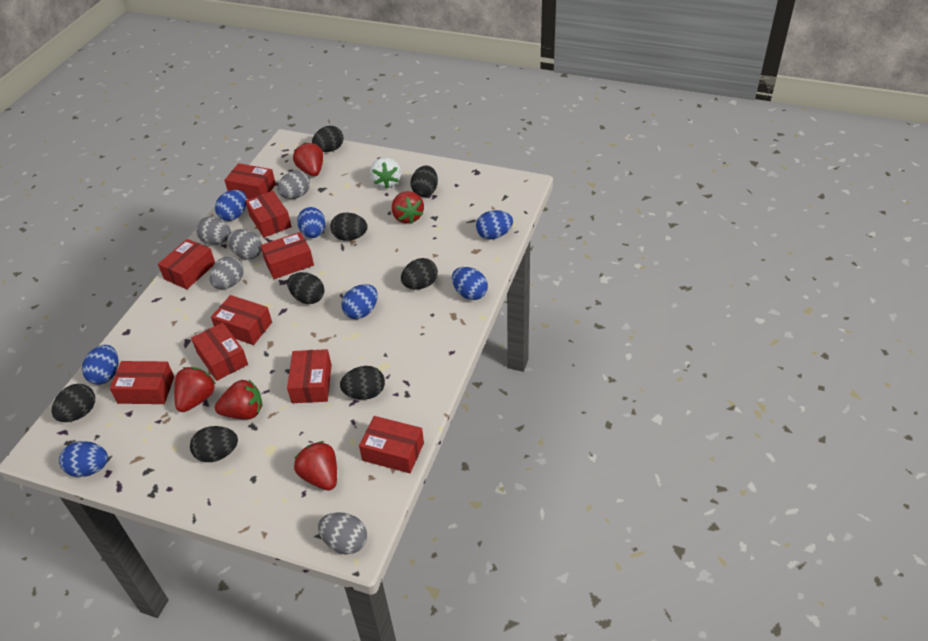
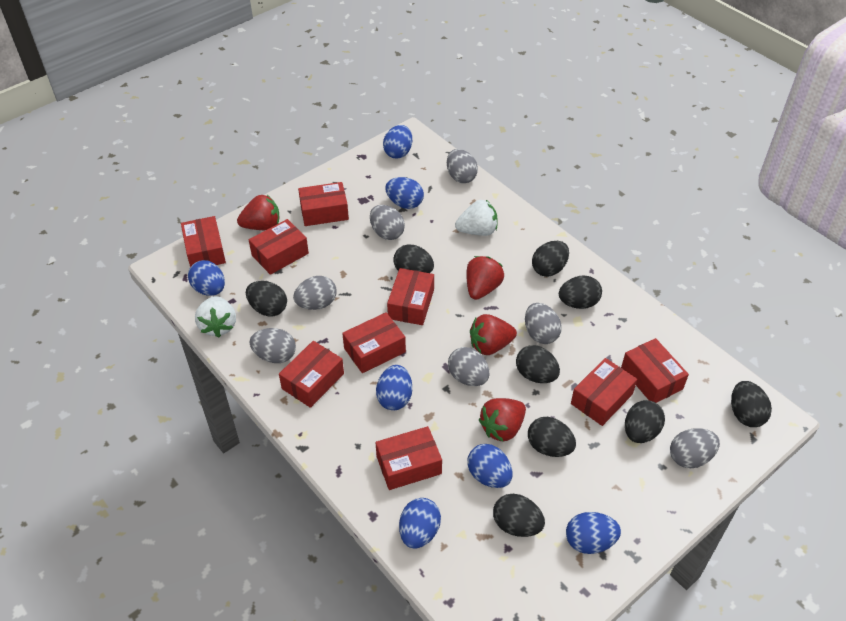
black egg: [52,384,95,422] [190,426,238,462] [287,272,324,304] [312,126,344,152] [330,213,368,241] [340,366,385,400] [401,258,438,289] [411,166,438,197] = 8 -> [246,281,287,317] [393,244,434,273] [493,494,545,537] [516,345,560,383] [528,417,576,457] [532,241,569,277] [559,275,602,309] [625,400,665,443] [731,381,772,427] = 9
grey egg: [196,216,231,245] [209,256,244,289] [227,229,262,259] [277,171,310,199] [318,512,367,555] = 5 -> [249,328,296,363] [293,276,337,310] [370,205,405,240] [447,149,478,183] [448,347,489,386] [525,303,562,344] [670,428,720,468] = 7
red strawberry: [174,367,216,412] [215,380,262,420] [293,143,323,176] [294,441,337,491] [392,191,424,224] = 5 -> [237,195,279,230] [466,256,504,300] [470,314,517,355] [479,398,526,442] = 4
white strawberry: [370,157,401,189] = 1 -> [195,296,236,338] [455,200,498,236] = 2

